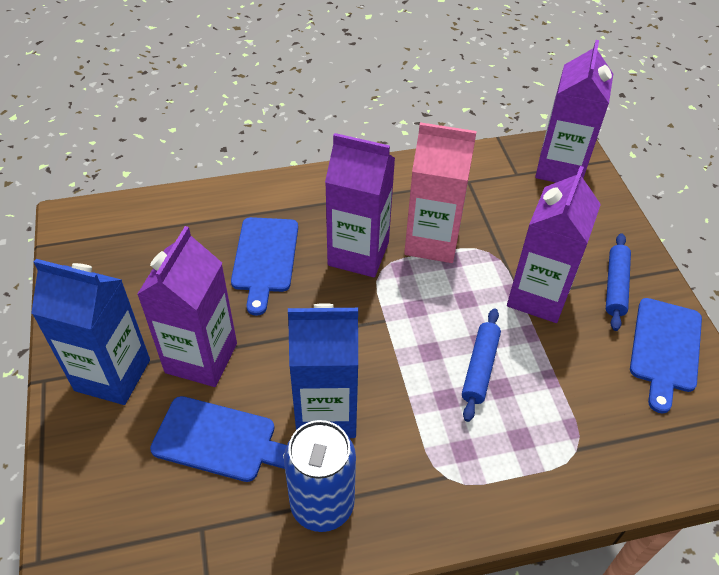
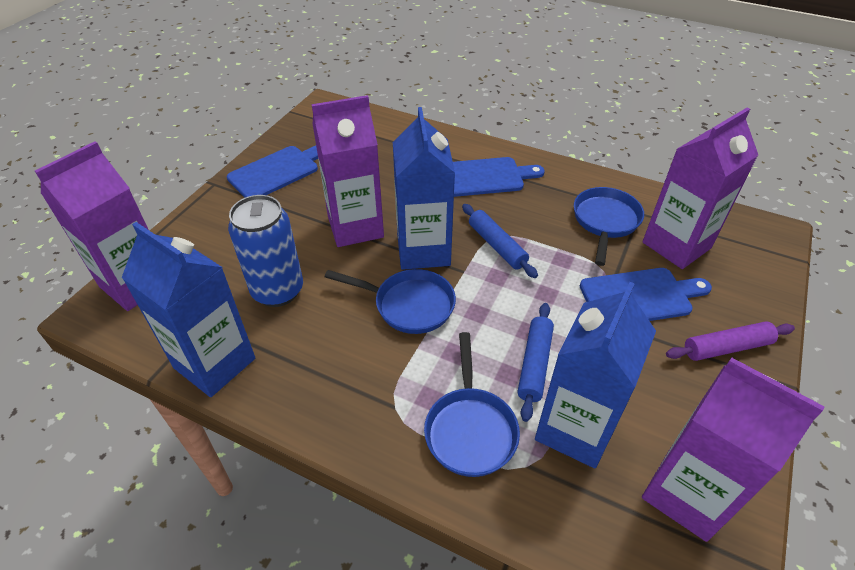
blue carton: [31,259,150,405] [288,303,358,438] = 2 -> [122,222,255,397] [393,107,455,270] [535,282,656,468] = 3
blue pan: none = 0 -> [325,269,456,334] [424,332,520,477] [574,187,644,266] = 3
pink carton: [404,122,477,263] = 1 -> none = 0
purple rolling pin: none = 0 -> [666,321,795,361] = 1

